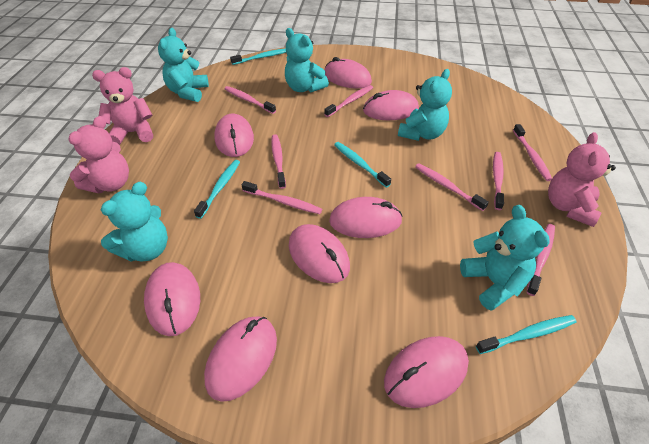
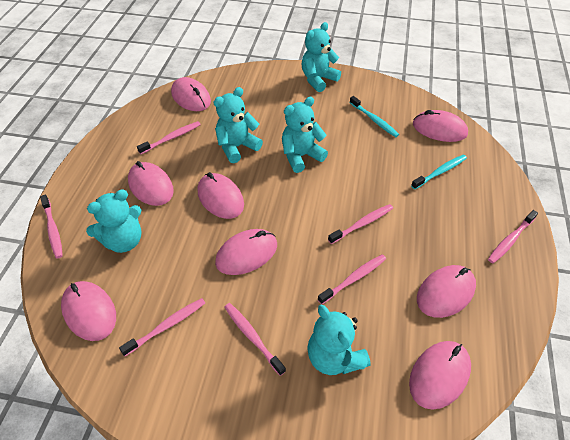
pink teddy bear: [68,116,129,193] [92,67,153,145] [548,132,616,227] = 3 -> none = 0
pink toothbrush: [224,86,276,114] [242,181,322,214] [271,134,286,189] [324,85,373,117] [415,163,489,211] [493,152,504,210] [513,124,552,181] [527,224,555,296] = 8 -> [40,195,63,258] [119,298,205,356] [137,121,201,154] [225,303,286,376] [318,254,386,304] [328,204,393,244] [488,210,538,263] = 7
turquoise toothbrush: [194,160,240,219] [230,49,286,65] [334,142,391,188] [476,315,577,354] = 4 -> [349,96,399,137] [411,155,467,189] = 2

